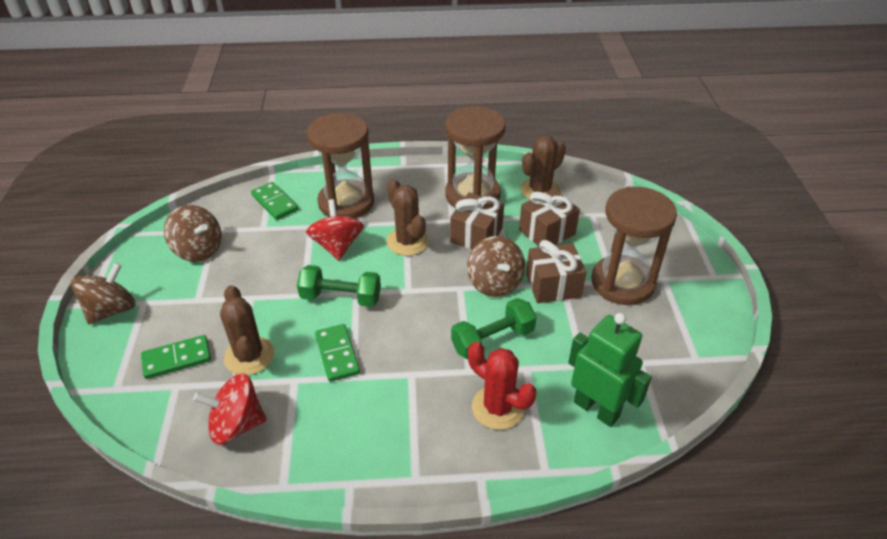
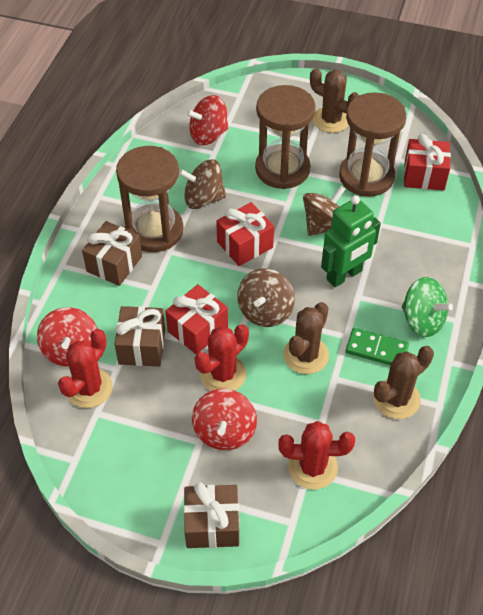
green domino: [141,335,211,379] [251,182,298,220] [315,324,360,382] = 3 -> [346,328,409,365] = 1
green dumbbell: [297,265,381,307] [451,298,537,359] = 2 -> none = 0
green spinning top: none = 0 -> [402,277,453,337] = 1
red cactus: [468,342,536,430] = 1 -> [58,329,113,408] [195,324,249,391] [279,421,355,490] = 3
red gift: none = 0 -> [165,284,228,355] [216,202,274,266] [404,134,451,191] = 3
red spinning top: [193,373,267,445] [306,199,364,260] = 2 -> [37,307,98,367] [186,95,229,145] [192,389,257,450] = 3

